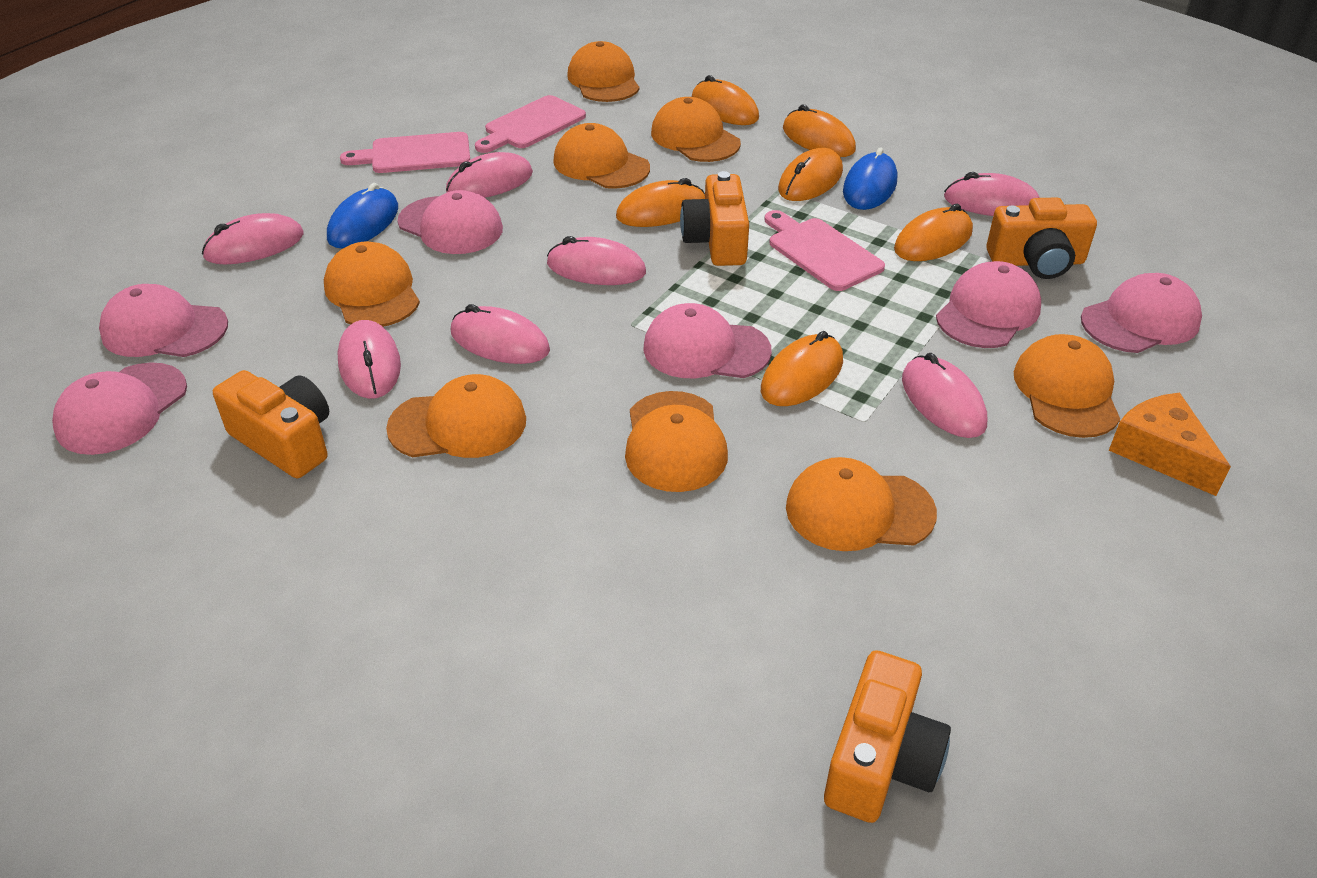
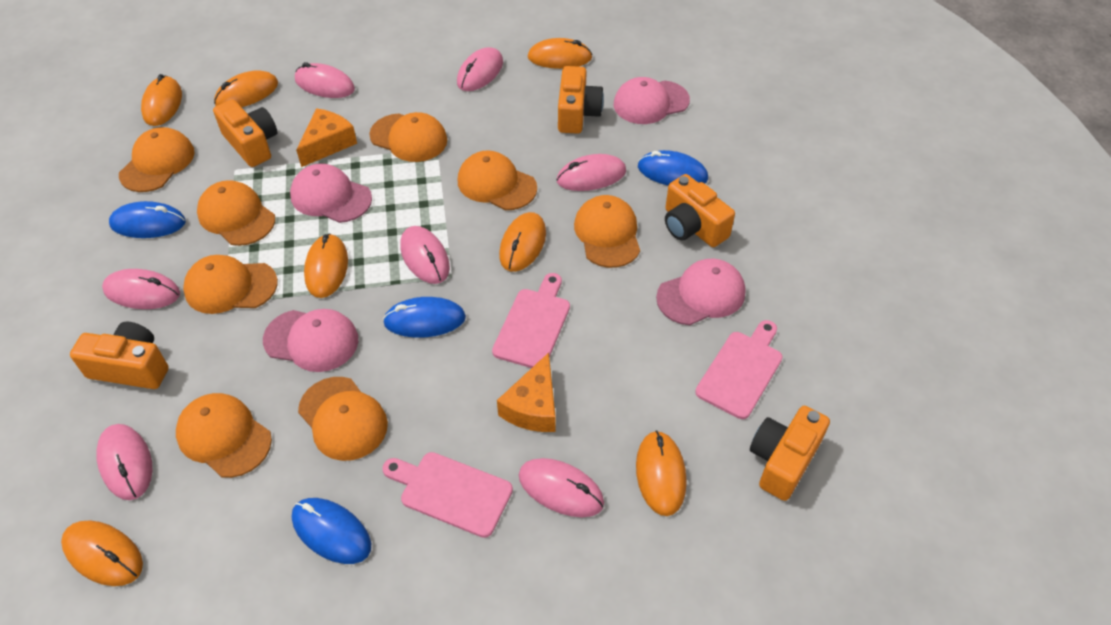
blue mouse: [327,183,398,248] [843,147,897,210] = 2 -> [109,201,186,238] [292,498,371,564] [383,297,466,338] [638,150,708,186] = 4
orange camera: [213,370,329,478] [680,171,749,266] [824,650,951,823] [986,197,1097,279] = 4 -> [70,322,169,389] [213,99,277,167] [558,66,604,134] [665,174,735,247] [750,406,830,501] = 5
orange cheese: [1109,392,1231,496] = 1 -> [296,108,357,167] [497,353,556,432] = 2
orange mouse: [616,178,705,227] [692,75,759,125] [761,331,843,406] [778,148,843,201] [783,105,856,157] [894,204,973,261] = 6 -> [61,520,143,586] [141,74,182,126] [214,70,278,107] [304,234,348,298] [499,212,546,272] [528,38,593,69] [636,430,687,516] = 7
pink cap: [52,362,187,455] [99,284,228,357] [398,190,503,254] [643,303,772,378] [936,261,1041,348] [1081,273,1202,353] = 6 -> [263,309,358,372] [290,163,372,223] [614,77,690,124] [656,259,746,325] = 4

